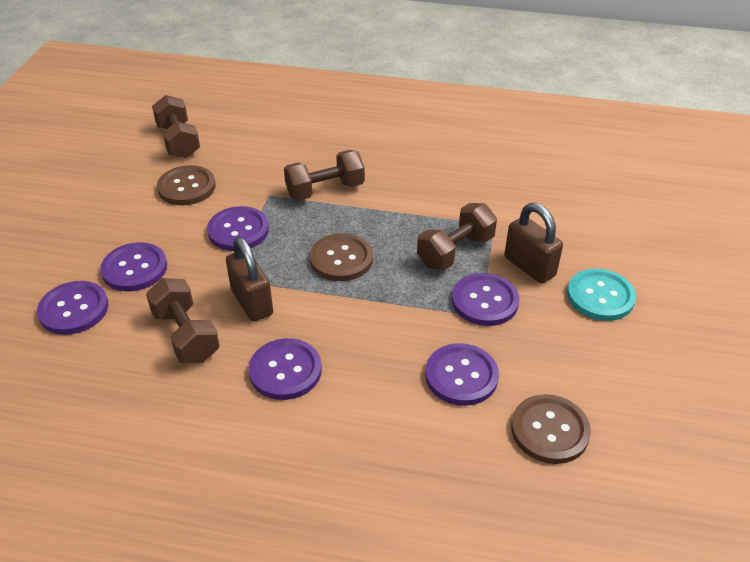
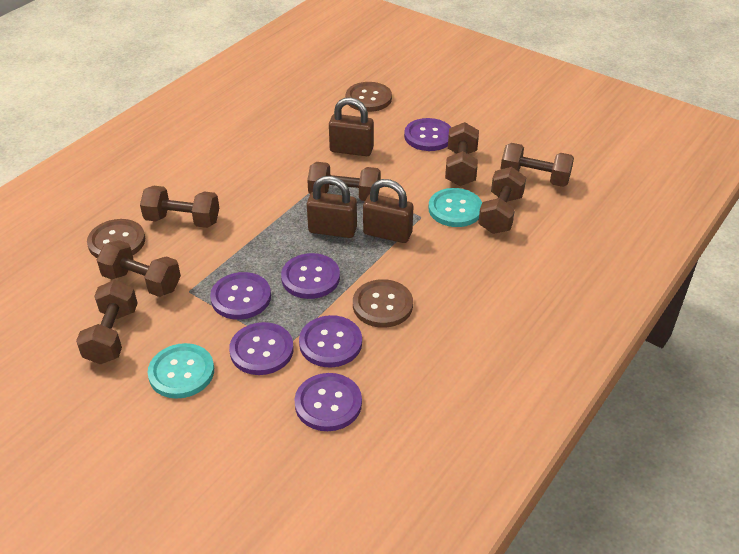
brown dumbbell: [146,278,220,363] [152,95,200,158] [284,150,365,200] [417,203,497,270] = 4 -> [76,280,138,364] [97,240,181,297] [140,186,219,228] [307,162,381,201] [445,122,479,186] [478,167,526,234] [500,143,574,187] = 7
brown padlock: [226,237,273,322] [505,203,563,284] = 2 -> [307,176,357,238] [329,97,374,156] [363,179,413,243] = 3
turquoise button: [567,268,636,321] = 1 -> [148,343,214,399] [428,188,482,227] = 2

